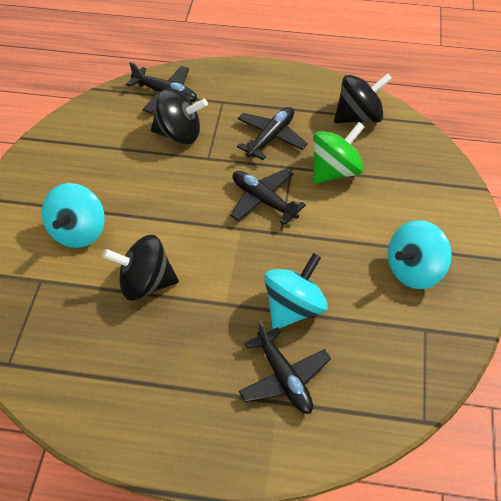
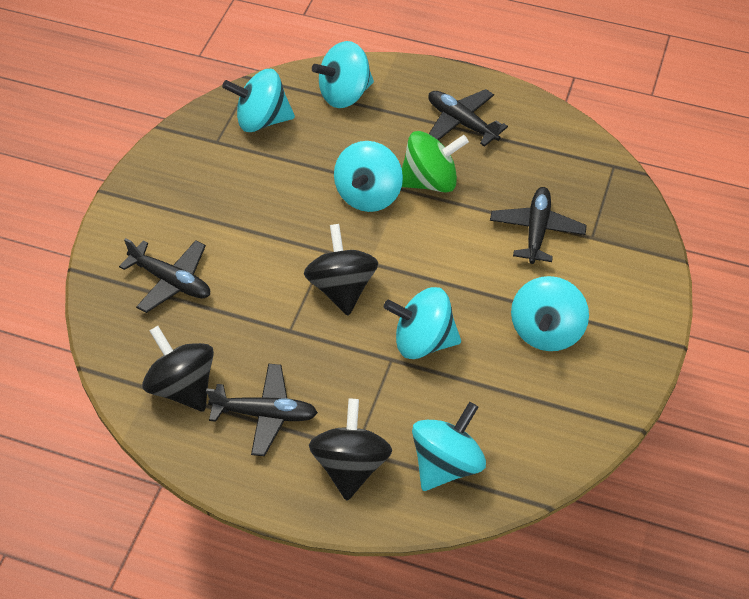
turquoise spinning top: [42,183,105,248] [264,253,328,329] [388,220,452,289] = 3 -> [222,69,295,132] [312,41,374,108] [334,141,403,212] [384,287,461,359] [412,402,486,491] [511,276,589,351] = 6

